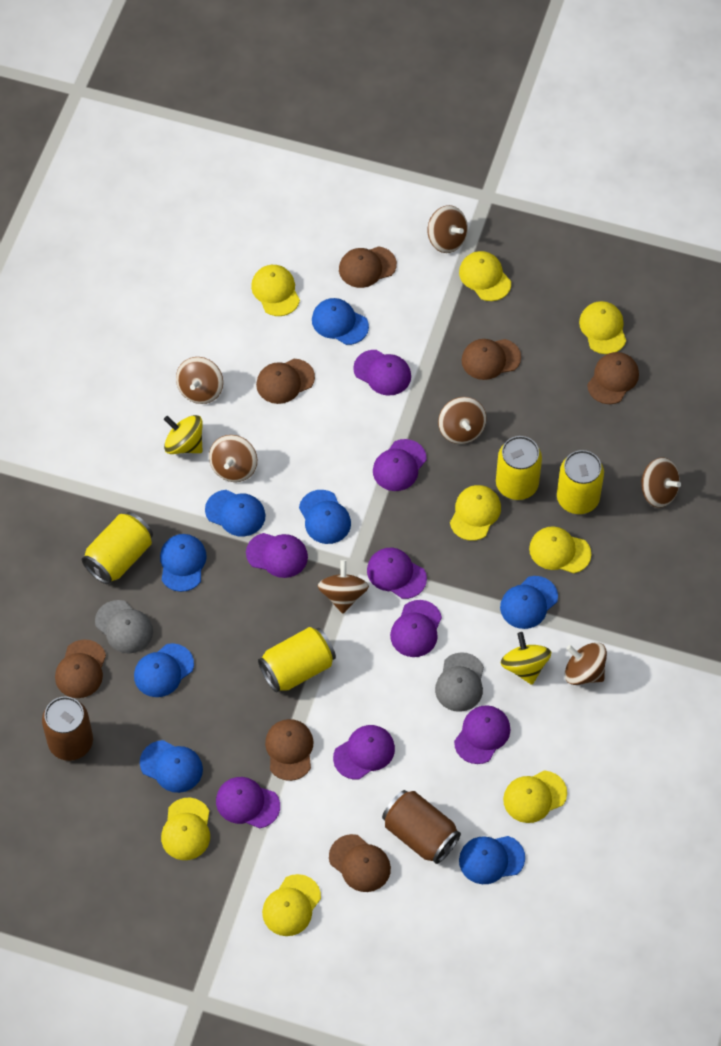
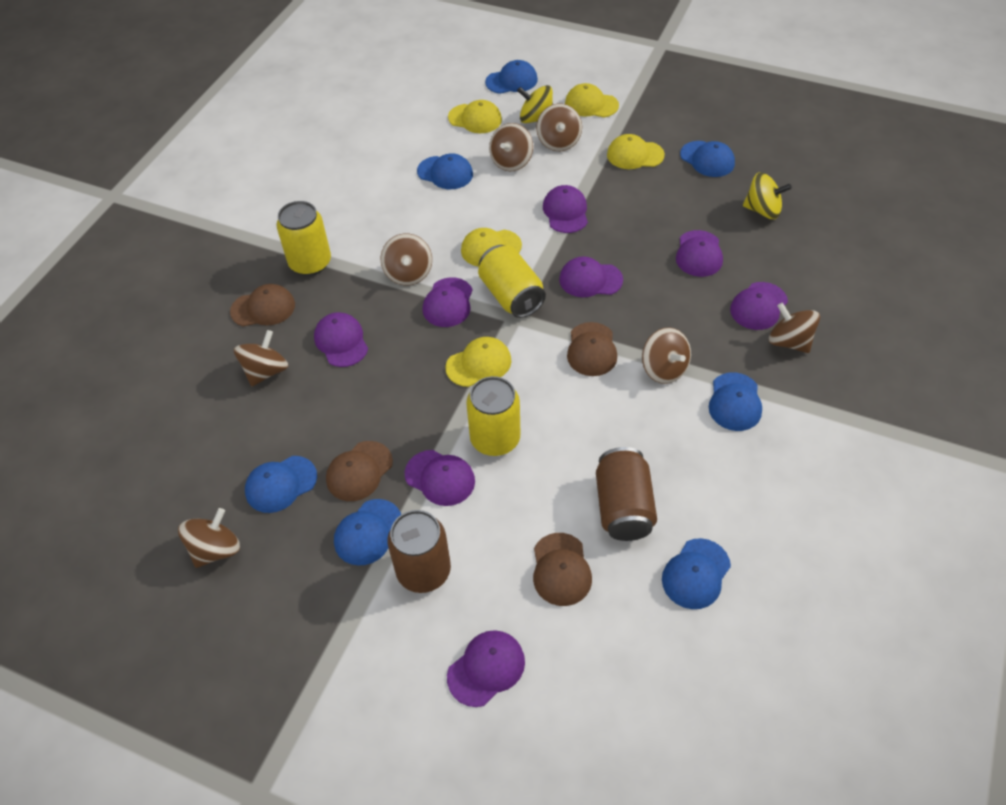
blue cap: [134,643,194,697] [140,740,203,793] [160,534,207,592] [205,490,265,537] [299,490,351,544] [312,298,369,345] [459,836,525,884] [500,576,558,629] = 8 -> [245,456,317,513] [334,499,401,566] [417,153,473,189] [485,60,538,94] [662,538,731,609] [680,141,735,177] [709,372,762,431] = 7
brown cap: [55,639,106,698] [256,359,315,404] [265,719,314,781] [329,834,391,892] [339,246,397,288] [461,339,521,380] [587,352,639,404] = 7 -> [230,284,295,327] [326,441,393,501] [533,533,592,606] [567,322,617,376] = 4
grey cap: [95,600,153,654] [435,652,484,712] = 2 -> none = 0
yellow can: [82,512,153,584] [258,627,336,692] [496,436,542,500] [557,450,604,514] = 4 -> [276,201,331,276] [466,376,521,456] [478,245,546,318] = 3
yellow cap: [161,798,210,860] [251,265,300,316] [262,874,321,936] [450,485,501,541] [459,251,511,301] [503,771,567,823] [529,526,591,573] [579,301,626,354] = 8 -> [446,337,512,387] [448,100,502,133] [461,228,522,267] [565,83,619,118] [607,134,665,169] = 5

